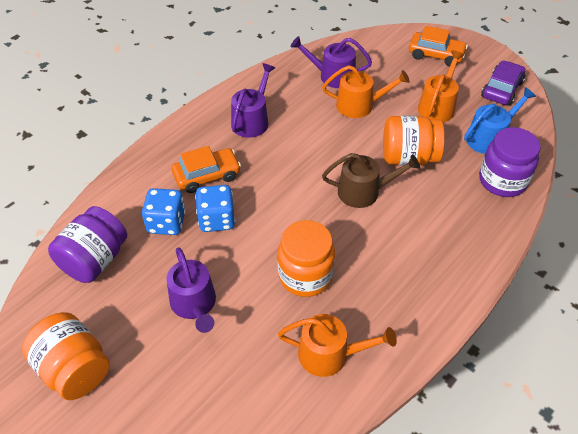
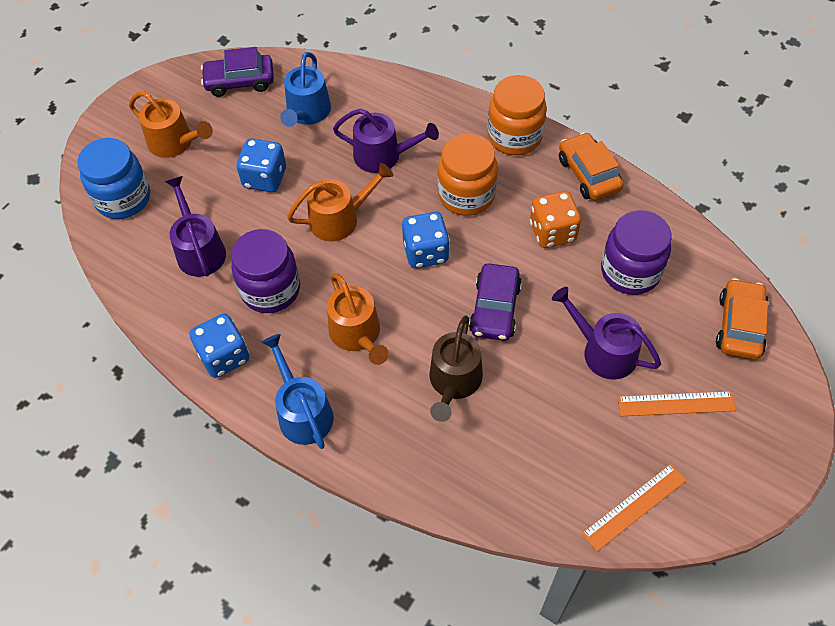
blue dice: [142,188,186,235] [195,185,235,232] = 2 -> [190,314,249,378] [236,138,286,192] [402,212,450,268] = 3
blue jar: none = 0 -> [77,138,150,219] = 1
blue watering can: [464,87,536,154] = 1 -> [262,334,334,449] [280,52,331,127] = 2
orange dice: none = 0 -> [530,191,581,248] = 1
orange jar: [22,312,110,400] [278,220,335,297] [383,116,445,165] = 3 -> [438,134,498,216] [488,75,547,155] = 2
orange ruler: none = 0 -> [582,464,687,552] [617,391,736,416] = 2
purple car: [481,60,525,106] = 1 -> [201,47,274,97] [469,263,522,341] = 2

